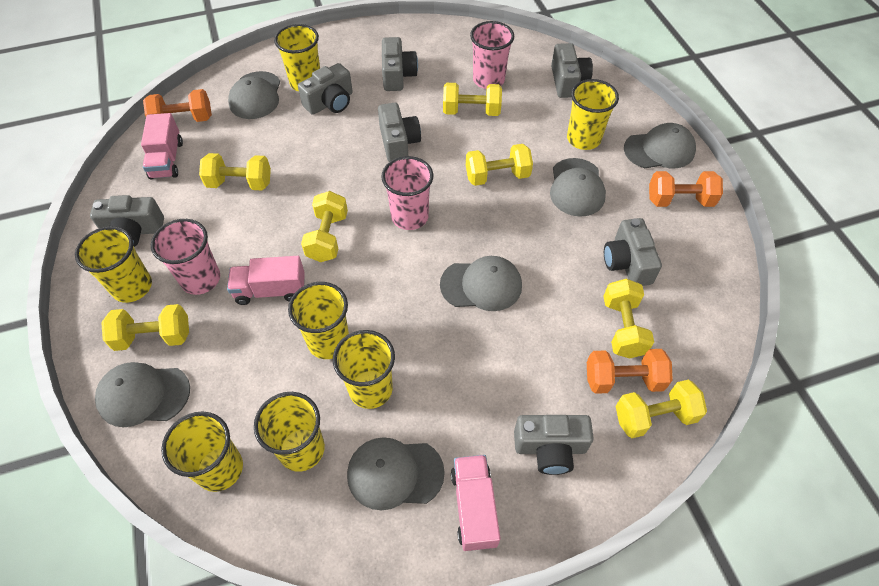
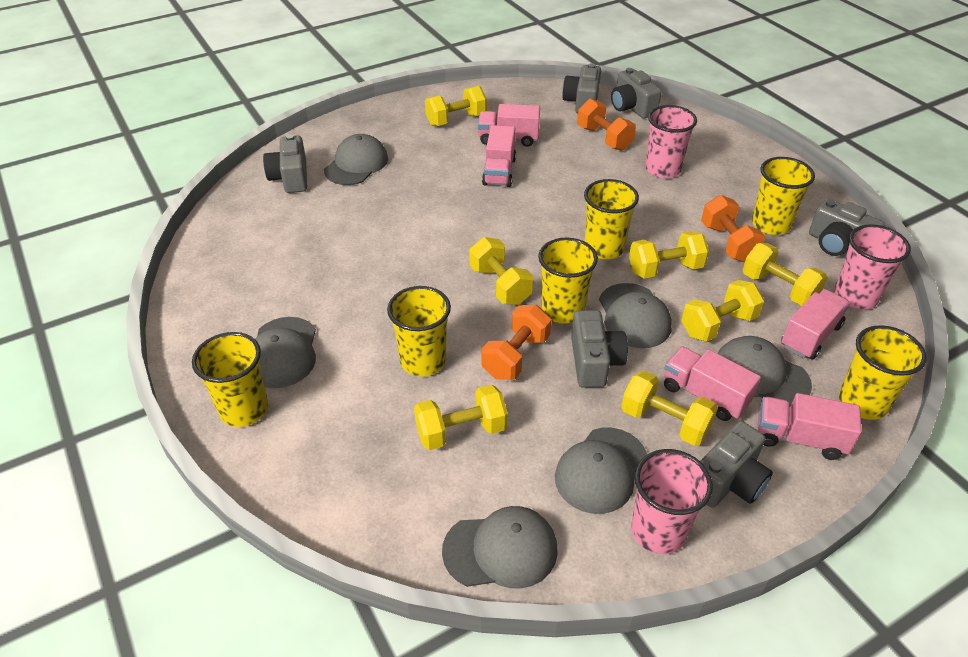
grey camera: [90,195,164,247] [298,63,353,115] [378,103,421,162] [382,37,418,91] [514,415,594,475] [551,43,593,98] [604,218,662,286] = 7 -> [263,134,307,193] [562,63,601,113] [571,310,628,388] [611,68,662,118] [700,421,773,508] [809,199,885,256] = 6
pink truck: [141,113,183,179] [227,256,305,305] [451,455,501,551] = 3 -> [478,104,540,147] [482,125,516,187] [664,346,761,421] [758,393,862,460] [781,289,850,360] = 5
yellow cup: [75,226,152,303] [161,411,243,492] [254,392,325,472] [274,24,320,92] [288,282,349,359] [333,330,395,409] [567,79,619,150] = 7 -> [192,332,268,427] [387,286,451,377] [538,238,598,324] [584,179,639,259] [752,157,815,235] [839,325,927,420] = 6

